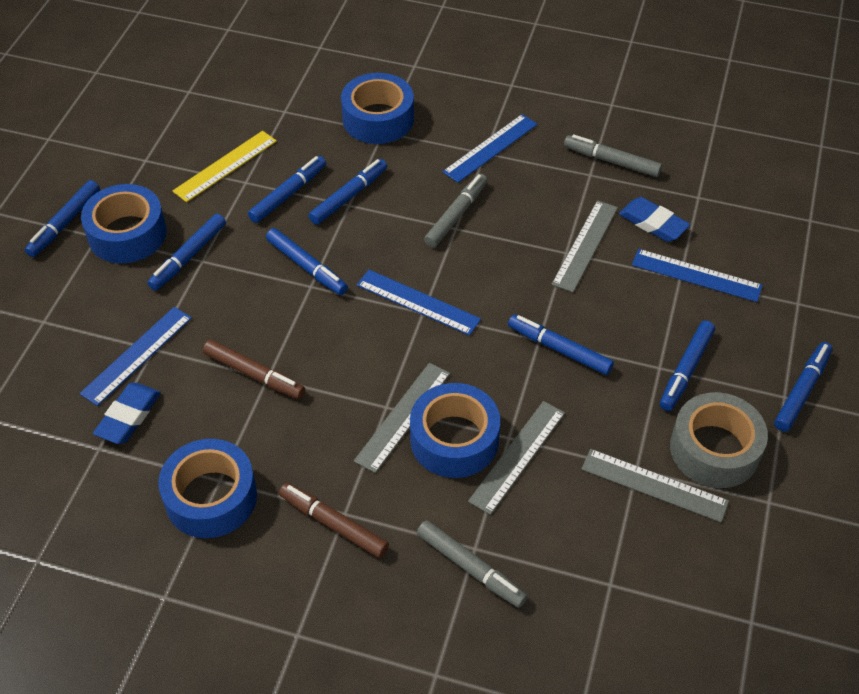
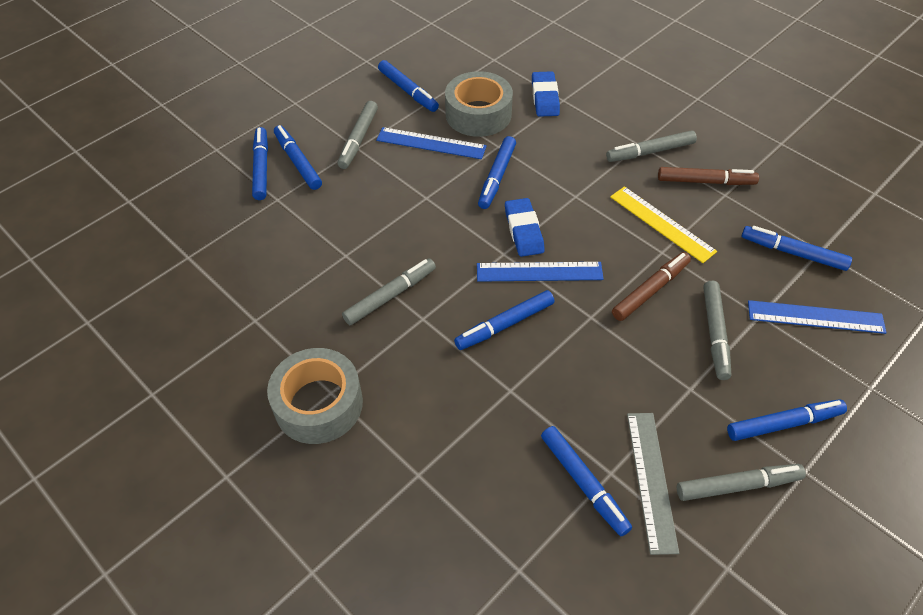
blue ruler: [79,307,192,406] [357,270,481,336] [442,114,538,183] [632,249,763,302] = 4 -> [376,127,487,159] [477,262,604,282] [748,300,886,334] = 3
blue tape: [81,184,167,264] [158,439,257,538] [341,73,414,144] [410,383,500,478] = 4 -> none = 0
grey marker: [417,520,527,608] [424,174,487,248] [564,134,662,177] = 3 -> [338,101,378,169] [342,258,436,325] [606,130,697,162] [677,464,806,501] [703,281,731,380] = 5
grey ruler: [354,363,450,473] [468,401,565,515] [551,200,618,292] [581,449,729,522] = 4 -> [627,413,679,555] = 1
grey tape: [670,392,768,488] = 1 -> [267,348,363,444] [445,71,513,137] = 2

